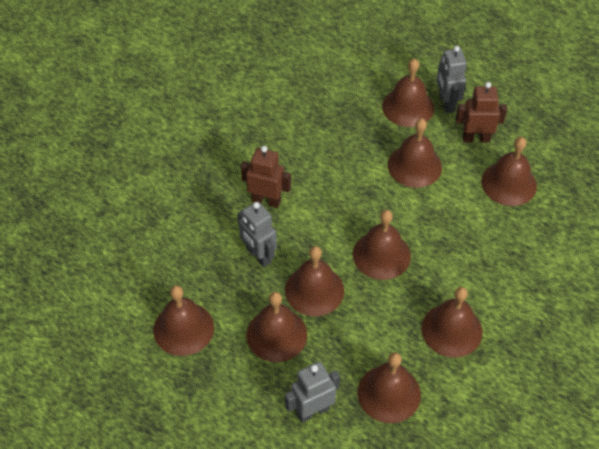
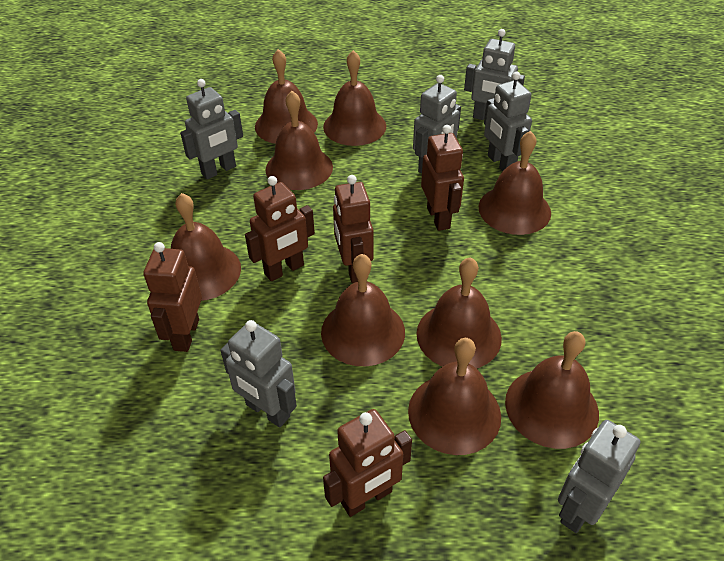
brown robot: [241,146,291,208] [456,82,507,142] = 2 -> [143,242,202,352] [245,176,315,281] [323,409,412,517] [333,175,374,283] [421,125,464,231] = 5
grey robot: [237,201,277,267] [285,361,340,423] [436,46,467,113] = 3 -> [180,79,243,179] [220,320,297,427] [413,75,461,174] [464,29,525,120] [484,72,532,171] [558,420,640,533] = 6

